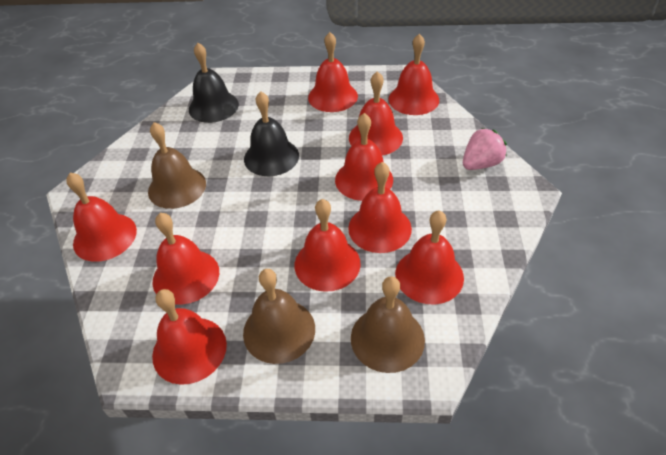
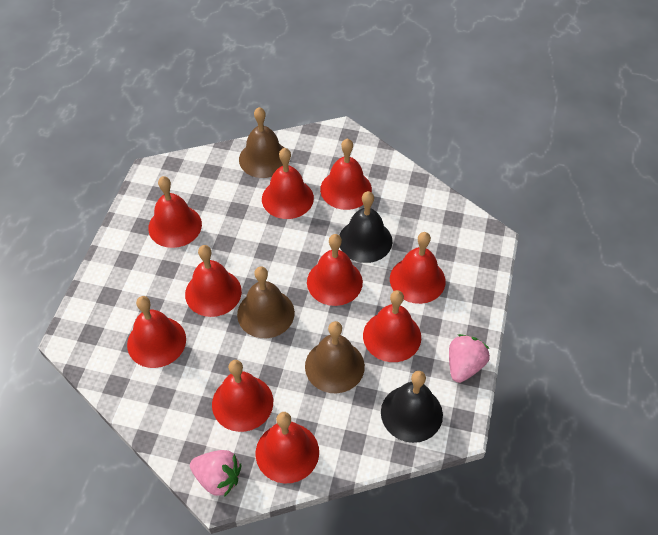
pink strawberry: [463,128,507,170] = 1 -> [190,450,241,497] [449,334,490,383] = 2

